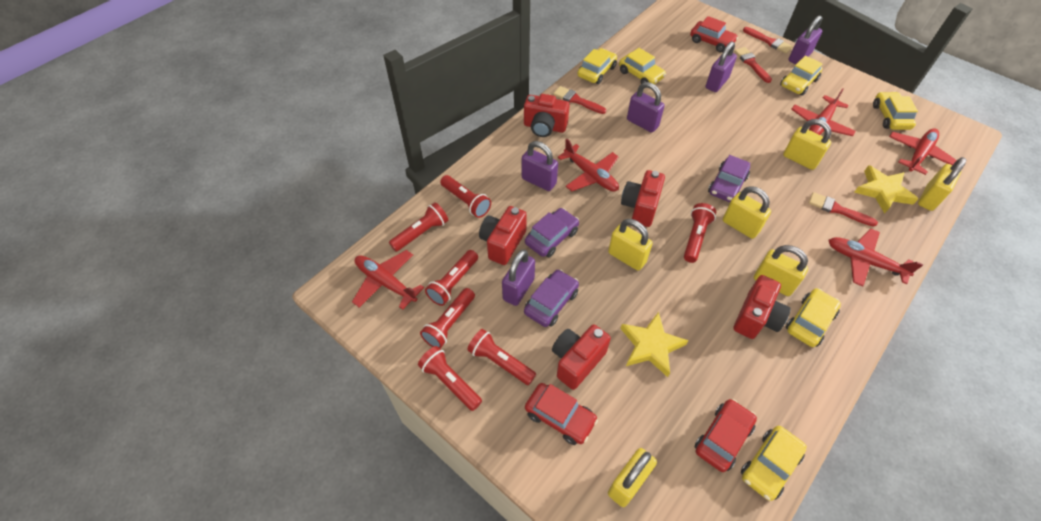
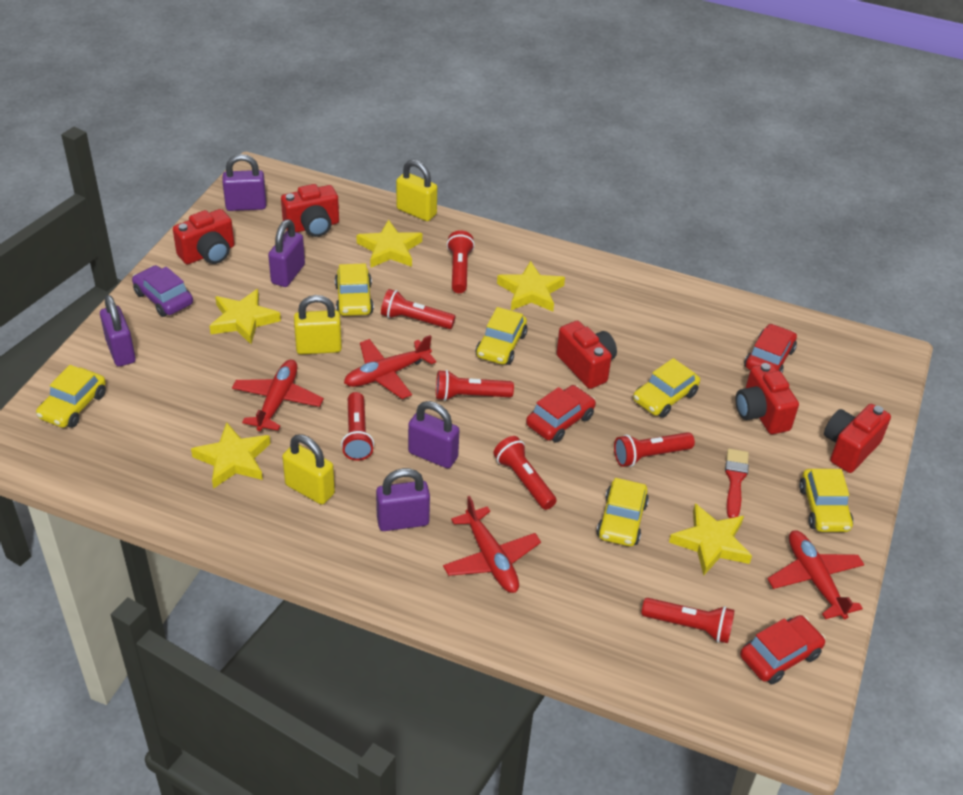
purple car: [524,269,579,327] [525,208,579,257] [708,155,750,202] = 3 -> [132,265,193,317] = 1
red brush: [553,86,606,114] [734,47,772,83] [743,27,793,53] [808,192,878,227] = 4 -> [725,449,749,518] = 1
red plane: [352,250,424,310] [557,138,619,192] [791,88,856,136] [829,228,923,287] [889,128,957,175] = 5 -> [232,360,324,431] [344,335,436,399] [443,496,541,593] [767,530,865,619] = 4
yellow padlock: [608,219,653,271] [608,448,657,507] [723,186,771,239] [754,245,808,296] [783,119,832,170] [918,157,966,211] = 6 -> [282,434,335,505] [294,295,342,354] [396,160,437,221] = 3
yellow star: [620,312,689,377] [854,165,918,214] = 2 -> [191,422,270,489] [210,289,281,344] [356,220,422,268] [497,261,565,312] [669,503,752,575] = 5

